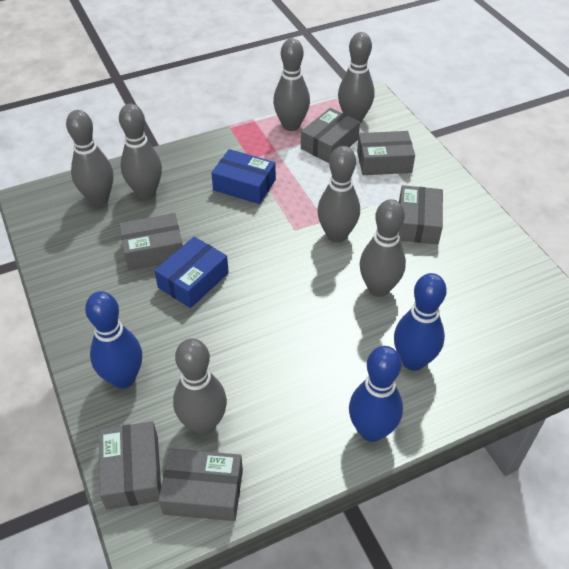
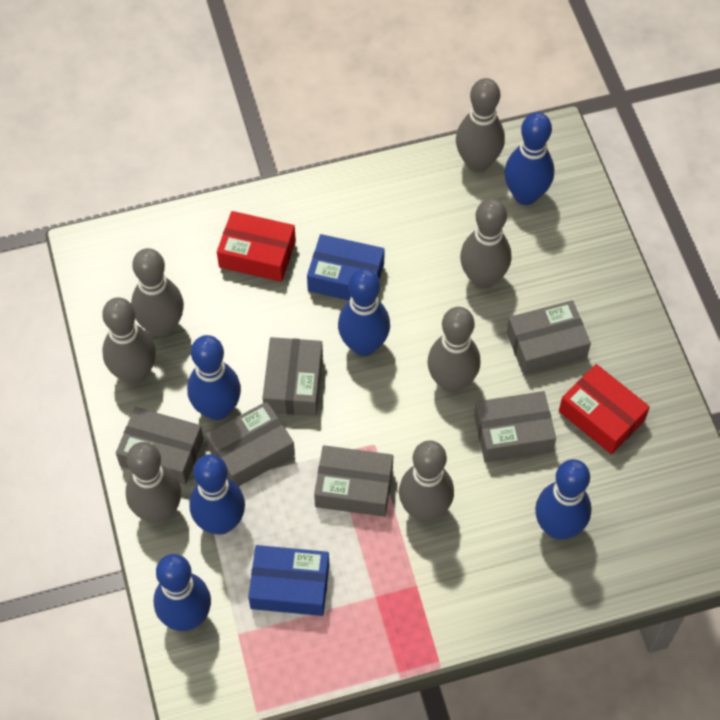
blue bowling pin: [85,291,142,389] [349,346,403,442] [394,273,447,371] = 3 -> [154,554,211,631] [187,335,241,420] [189,454,245,535] [338,268,390,356] [504,112,554,205] [535,459,591,539] = 6
red box: none = 0 -> [217,211,296,282] [559,364,650,454] = 2

